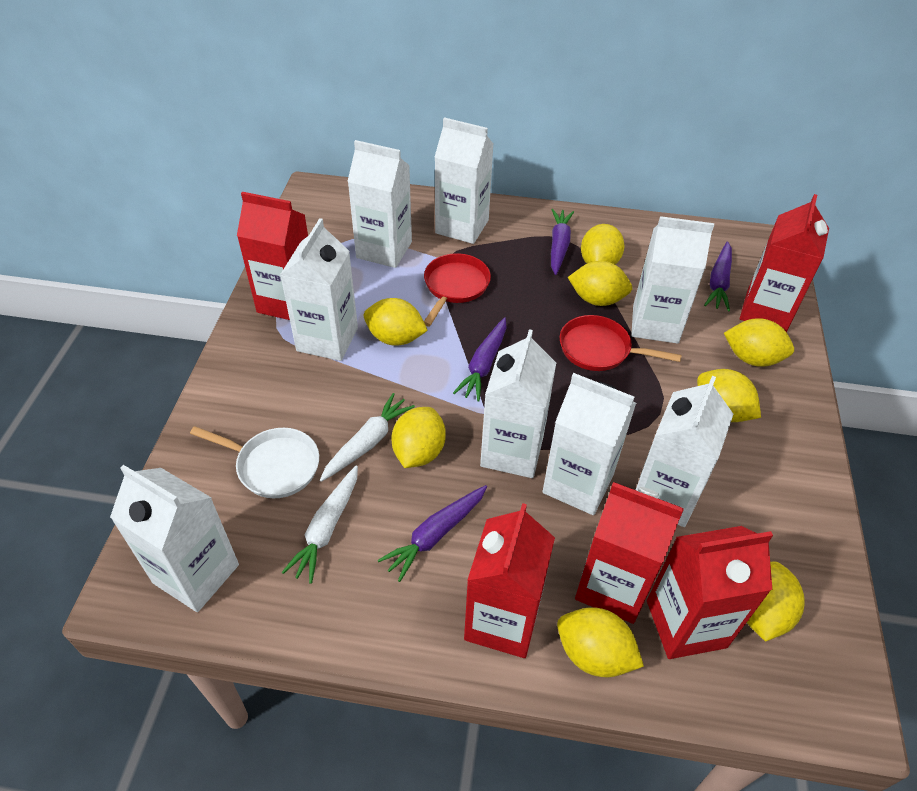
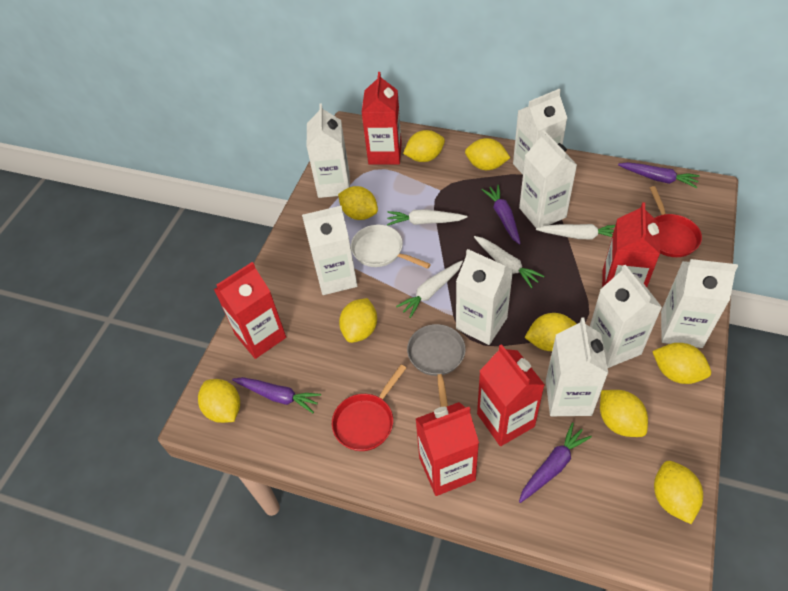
grey pan: none = 0 -> [407,324,466,407] = 1
white carrot: [281,465,358,584] [320,393,415,482] = 2 -> [387,209,467,226] [396,261,463,318] [474,236,544,288] [536,224,615,240] = 4
yellow lemon: [364,298,428,346] [391,407,446,468] [557,607,644,677] [568,261,632,306] [581,224,625,265] [697,369,761,422] [724,318,794,367] [747,561,805,642] = 8 -> [198,379,240,423] [338,186,378,220] [339,298,377,343] [403,130,445,162] [465,138,510,170] [524,313,577,351] [600,390,648,437] [652,343,711,384] [654,461,703,524] = 9

